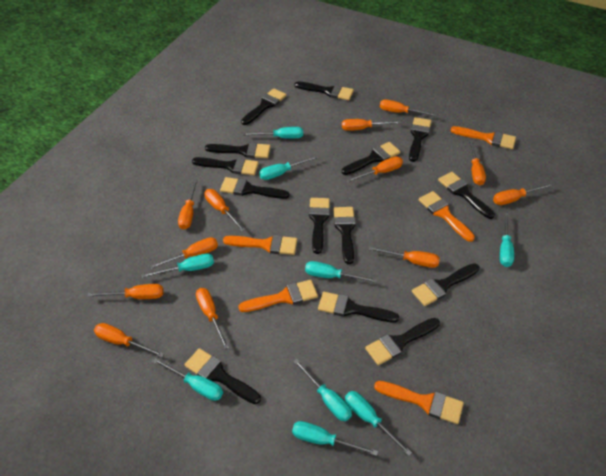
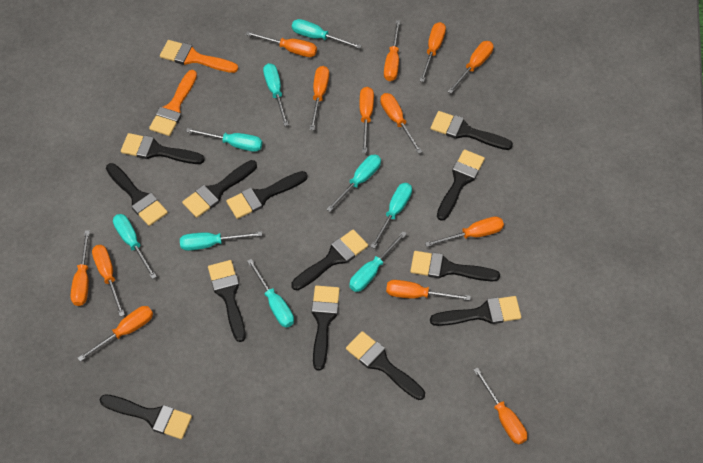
black brush: [184,348,261,404] [192,157,259,175] [205,142,270,158] [220,177,289,199] [241,88,287,125] [295,82,354,100] [309,198,330,254] [318,292,399,322] [333,207,356,264] [342,142,400,175] [365,318,440,365] [409,117,431,162] [412,263,479,306] [438,172,495,219] = 14 -> [100,394,192,439] [106,163,168,226] [121,133,205,164] [182,160,257,218] [208,260,246,342] [226,171,308,219] [291,229,368,290] [311,285,340,371] [346,331,425,400] [410,251,500,281] [430,111,513,150] [430,296,521,326] [437,149,485,221] = 13
orange brush: [223,235,297,255] [238,280,318,312] [374,381,464,424] [419,191,475,242] [451,126,516,149] = 5 -> [149,70,197,136] [160,40,238,73] = 2
orange screwdriver: [88,284,163,299] [94,323,164,358] [150,237,218,269] [178,179,198,230] [196,288,229,349] [205,189,246,232] [342,119,401,131] [346,156,403,183] [368,247,440,268] [380,99,437,117] [469,140,486,185] [493,183,553,205] = 12 -> [71,230,90,306] [78,306,153,362] [92,245,125,317] [246,31,317,57] [310,66,329,130] [360,87,374,153] [380,93,422,154] [384,20,400,81] [386,280,471,300] [420,22,446,82] [425,216,504,247] [448,41,494,94] [473,367,527,444] = 13

